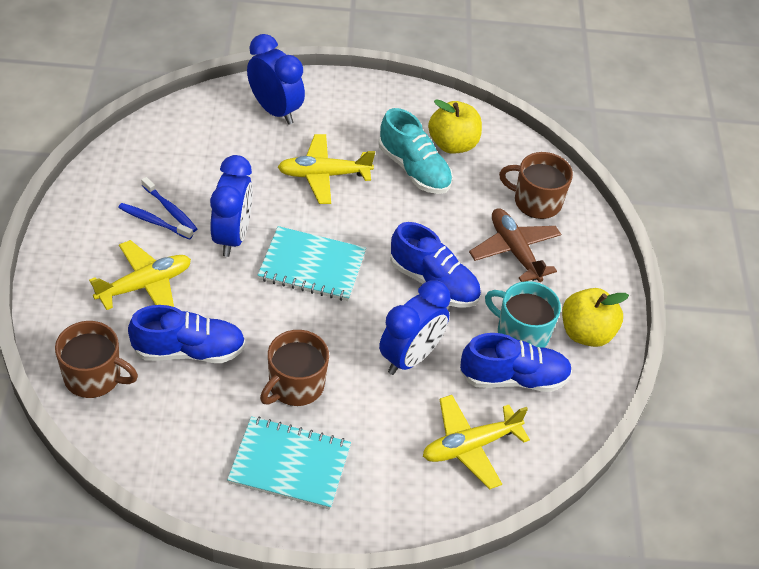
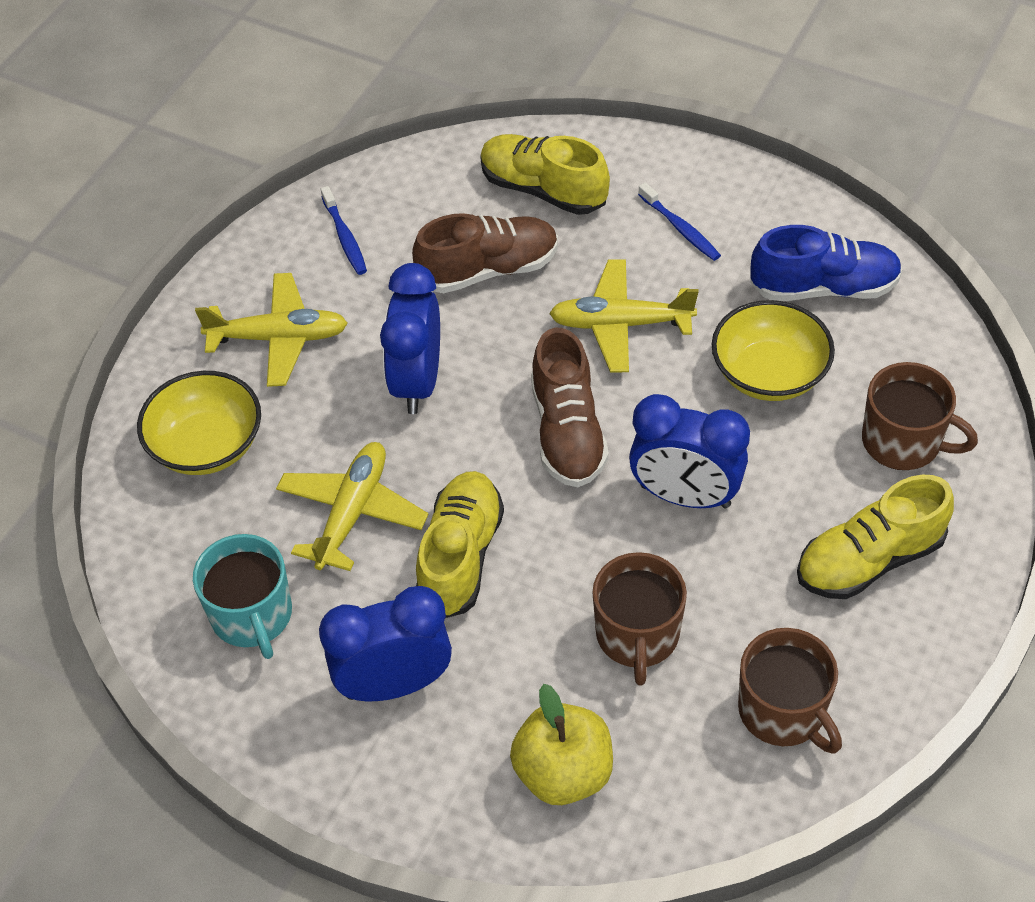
blue shoe: [128,305,246,363] [390,222,481,308] [460,333,572,392] = 3 -> [750,225,903,301] = 1
brown plane: [469,208,561,282] = 1 -> none = 0
brown shoe: none = 0 -> [412,213,558,293] [531,328,609,487] = 2
turquoise notebook: [227,416,351,510] [257,226,366,301] = 2 -> none = 0
turquoise shoe: [379,108,453,194] = 1 -> none = 0
yellow apple: [428,99,482,154] [562,288,629,347] = 2 -> [510,684,613,805] = 1
yellow bowl: none = 0 -> [137,371,261,475] [712,300,835,401] = 2
yellow shoe: none = 0 -> [416,471,504,618] [480,134,610,215] [797,475,954,599] = 3

